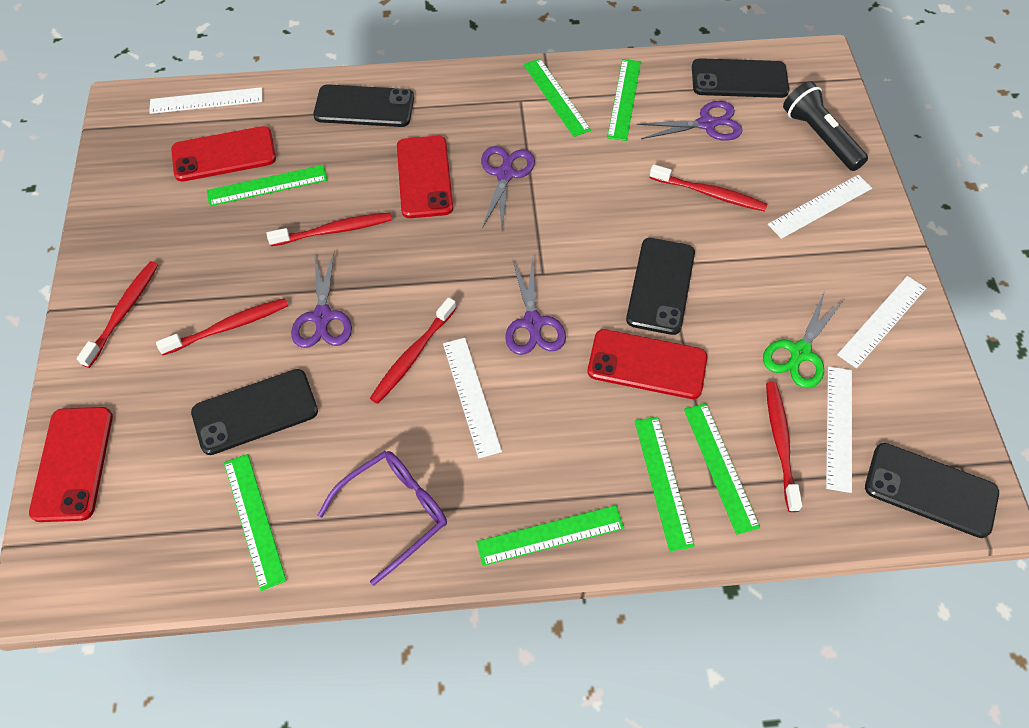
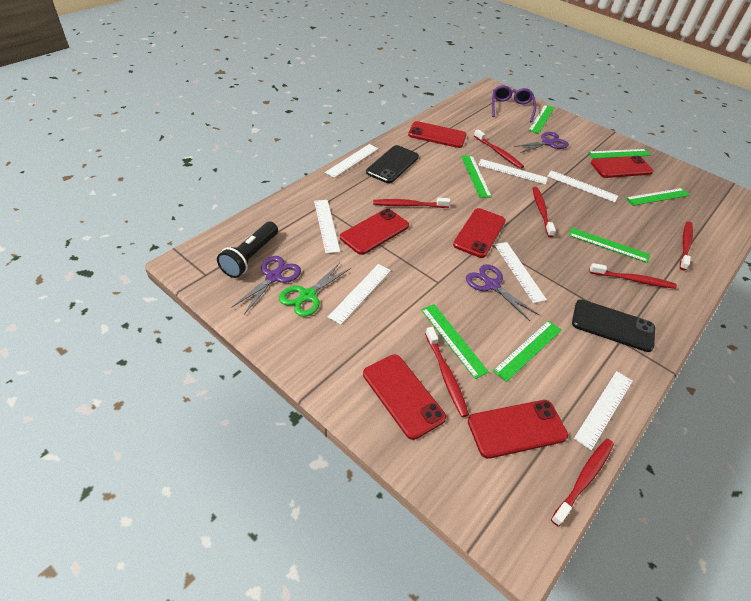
black phone: [191,369,318,455] [313,84,414,127] [626,238,695,335] [692,58,789,98] [865,443,999,538] = 5 -> [366,145,419,183] [572,299,655,352] = 2
purple scissors: [291,252,352,348] [481,146,535,228] [505,256,566,355] [637,101,742,141] = 4 -> [231,256,301,314] [466,264,539,321] [514,132,569,153] = 3
red phone: [29,407,113,522] [171,126,276,182] [397,136,453,218] [588,329,707,399] = 4 -> [340,209,409,255] [363,354,446,440] [408,121,467,148] [453,208,506,258] [468,400,568,459] [591,156,653,178] = 6
red toothbrush: [77,261,158,368] [156,298,288,355] [267,212,392,246] [370,297,456,404] [650,164,767,212] [766,382,802,512] = 6 -> [373,198,450,208] [425,327,469,417] [474,129,524,169] [533,187,556,237] [551,439,614,526] [589,263,677,289] [680,221,693,270] = 7
white ruler: [149,87,263,114] [443,338,502,458] [768,175,872,239] [826,366,852,493] [837,276,926,368] = 5 -> [314,200,340,254] [325,144,379,178] [328,264,391,325] [478,159,548,185] [495,242,547,303] [547,170,618,202] [574,371,633,450] = 7

